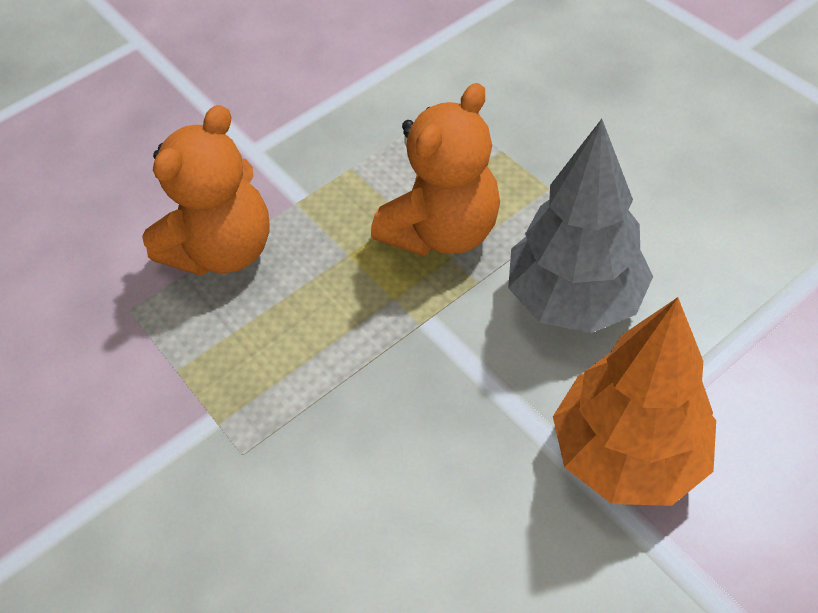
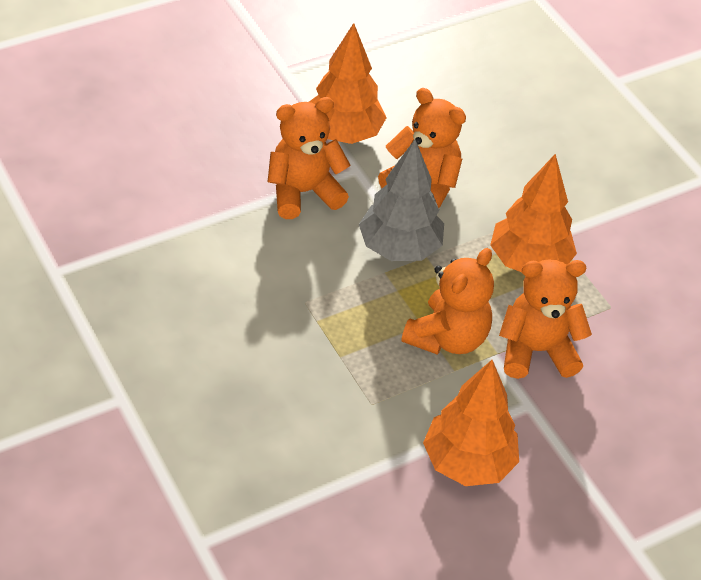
orange teddy bear: [142,105,270,276] [371,83,500,256] = 2 -> [268,97,351,219] [378,88,466,208] [401,248,494,355] [499,259,592,379] = 4
orange tree: [553,297,716,506] = 1 -> [309,23,387,144] [423,360,519,486] [490,154,577,272] = 3

